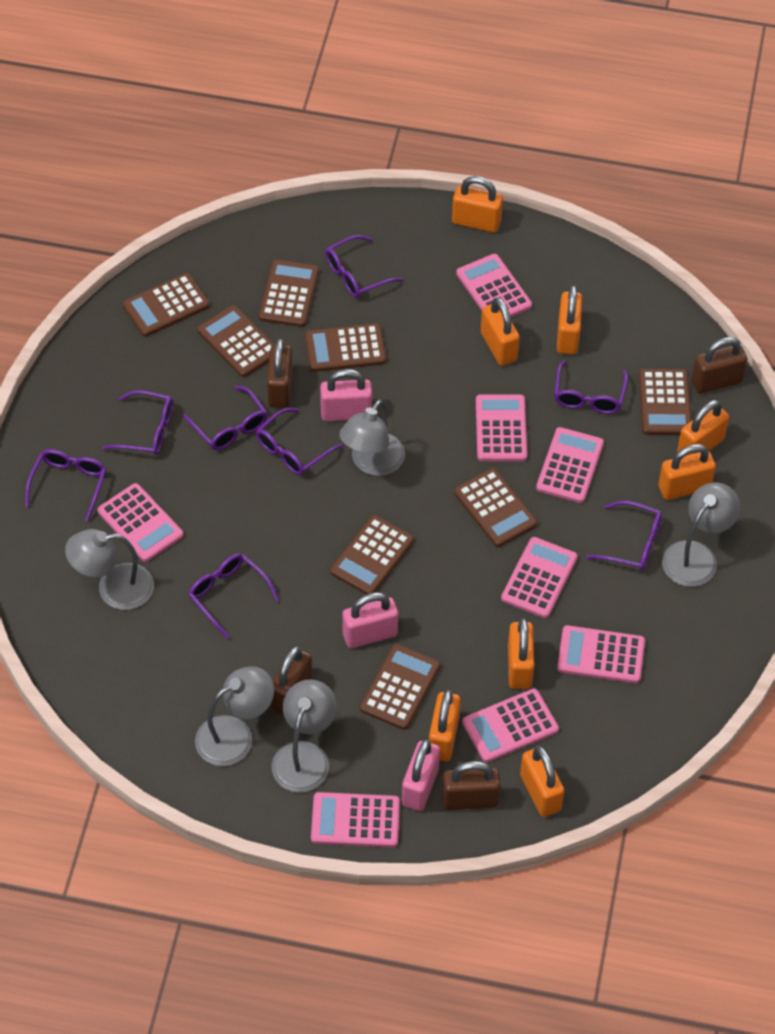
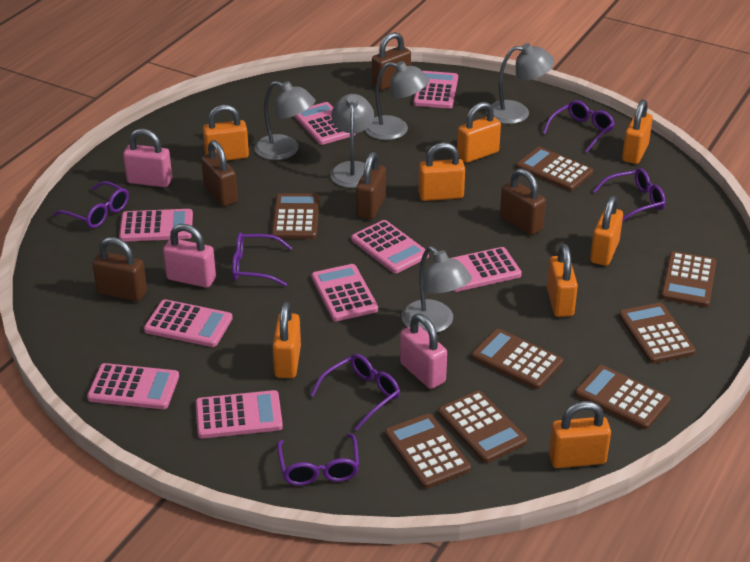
brown padlock: [267,339,293,408] [270,647,312,715] [442,761,501,810] [691,337,747,394] = 4 -> [92,237,147,301] [201,140,238,206] [356,152,386,220] [372,32,411,90] [500,168,546,235] = 5
pink calculator: [98,483,184,562] [311,792,400,847] [456,254,532,317] [462,688,559,762] [476,394,527,461] [501,537,578,618] [536,427,604,503] [557,625,645,683] = 8 -> [87,363,179,409] [119,209,193,242] [144,299,233,347] [196,390,283,439] [294,102,356,145] [311,264,378,321] [351,220,429,273] [413,71,458,109] [453,247,522,292] = 9
purple glasses: [25,449,106,521] [102,390,173,455] [183,386,267,450] [188,553,279,639] [256,408,342,475] [325,235,403,298] [554,361,628,414] [586,501,662,570] = 8 -> [53,181,129,228] [232,233,292,286] [277,433,359,486] [310,353,400,431] [543,100,615,153] [593,168,666,222] = 6

